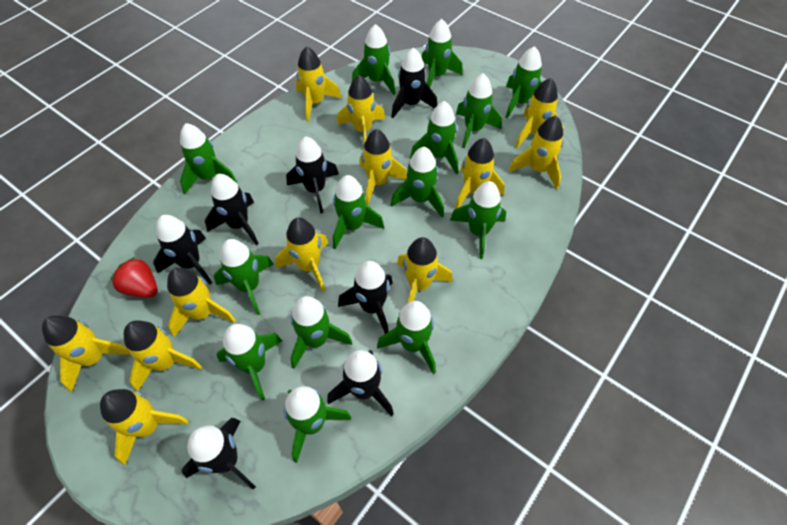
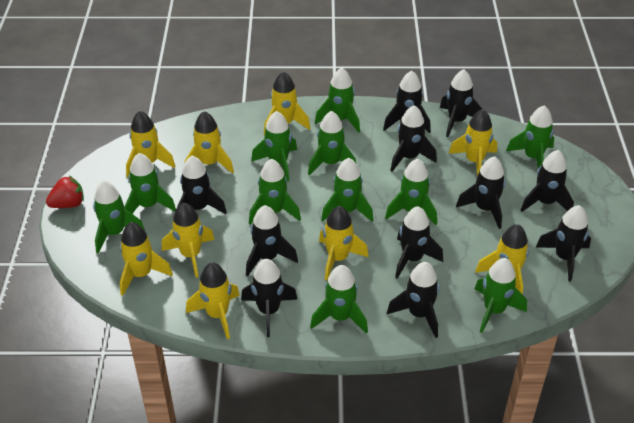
black rocket: [153,215,212,284] [182,418,256,490] [205,174,259,245] [286,137,339,213] [327,350,394,416] [338,261,393,334] [391,48,437,118] = 7 -> [175,156,227,214] [241,259,298,337] [246,205,298,276] [383,71,431,134] [387,262,439,338] [390,105,437,172] [395,206,443,279] [440,69,482,137] [456,156,506,229] [520,150,574,212] [536,205,591,282] = 11
green rocket: [180,123,237,194] [214,239,274,315] [216,324,282,400] [284,386,351,463] [290,296,352,369] [333,175,384,249] [352,24,395,95] [377,301,436,374] [391,147,444,217] [410,101,458,174] [422,19,463,87] [450,181,506,259] [456,74,502,148] [505,46,542,118] = 14 -> [93,180,145,253] [124,153,176,214] [249,159,301,224] [251,111,297,182] [308,111,356,175] [310,265,368,334] [315,68,360,133] [321,158,373,222] [385,158,437,225] [474,258,527,333] [506,105,554,169] = 11
yellow rocket: [42,315,131,392] [100,389,189,465] [124,320,202,391] [167,267,236,337] [275,217,329,292] [296,46,341,122] [337,75,385,144] [359,129,407,205] [397,237,453,304] [455,138,505,209] [509,116,563,190] [515,78,564,148] = 12 -> [120,222,173,296] [126,111,176,178] [162,202,215,278] [184,111,234,173] [186,262,240,339] [264,71,310,135] [319,206,369,280] [449,109,497,176] [475,224,529,294] = 9

